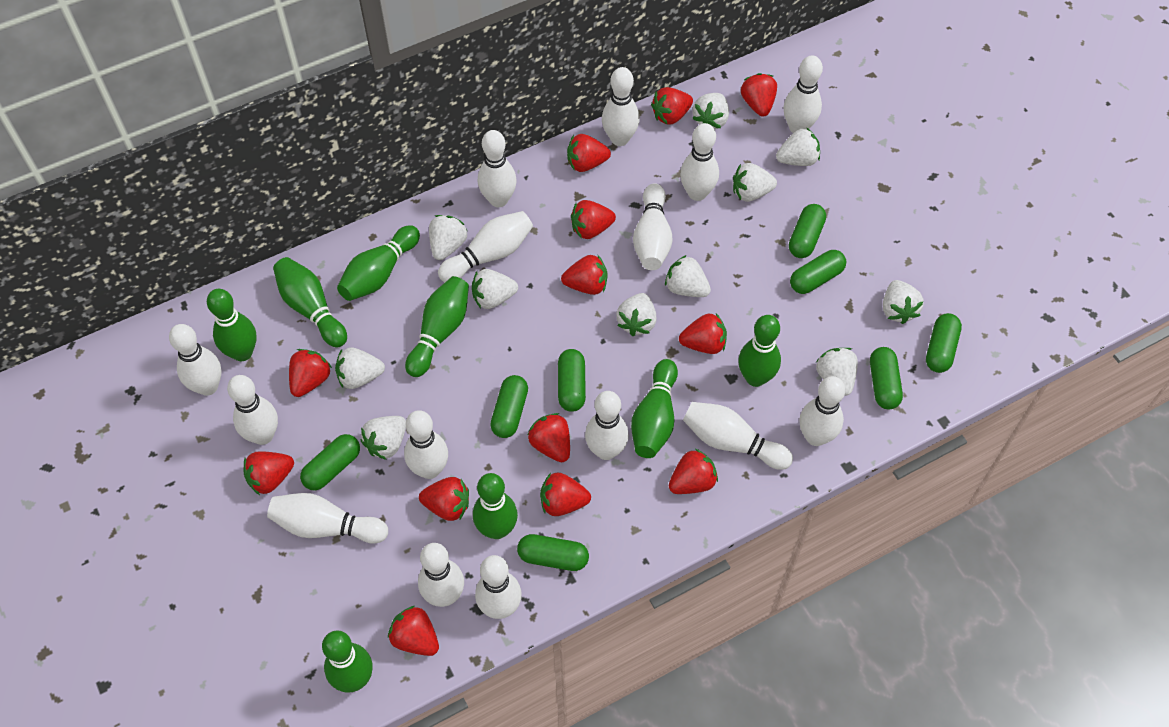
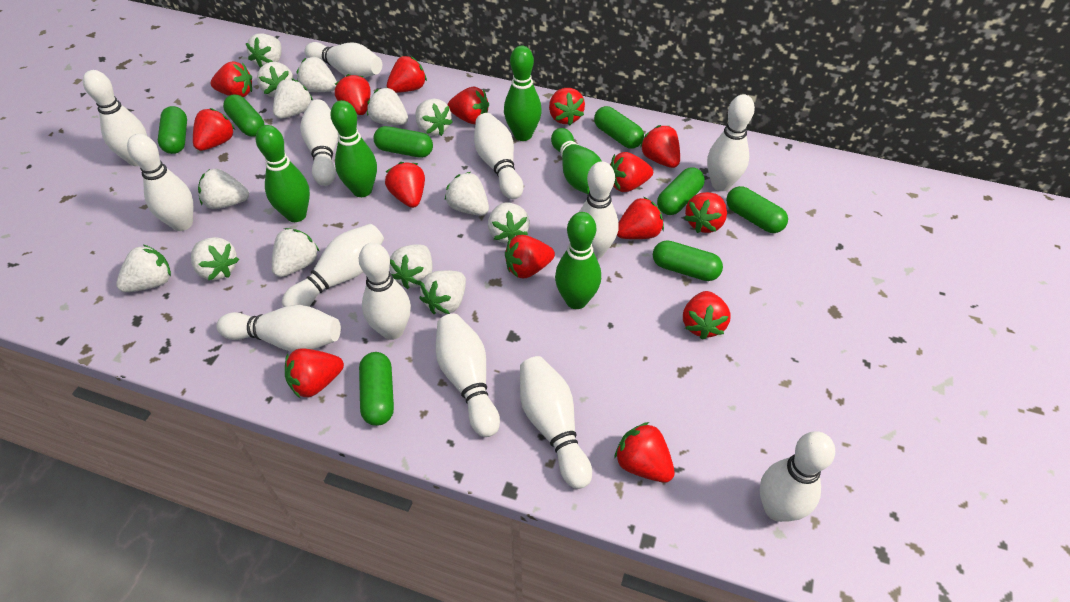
green bowling pin: [207,289,257,361] [273,257,347,347] [322,631,373,693] [337,225,420,301] [405,276,469,377] [473,473,518,539] [631,359,678,458] [738,315,781,387] = 8 -> [256,125,310,222] [330,100,377,197] [504,46,542,141] [551,128,602,194] [555,212,601,309] = 5
red strawberry: [243,451,294,495] [289,349,332,397] [388,606,439,656] [419,477,469,521] [528,413,570,463] [540,472,591,516] [561,255,608,295] [567,134,611,172] [571,200,616,239] [651,87,693,125] [669,449,718,494] [679,313,727,354] [741,73,777,117] = 13 -> [193,108,235,151] [210,61,252,97] [285,349,344,399] [335,74,371,115] [385,162,425,208] [387,56,427,93] [448,87,489,124] [505,235,555,278] [549,88,585,125] [610,152,653,192] [614,422,675,483] [617,197,664,239] [640,125,680,168] [683,291,731,340] [685,192,727,233] = 15
white bowling pin: [169,324,222,396] [227,375,278,445] [267,493,388,544] [404,410,448,479] [418,543,464,607] [438,211,533,282] [475,555,522,619] [478,130,517,207] [585,391,629,460] [602,67,640,146] [633,183,673,270] [680,123,719,201] [683,402,793,470] [784,56,823,133] [799,376,845,446] = 15 -> [83,70,147,166] [127,134,193,231] [216,305,341,352] [282,224,384,307] [300,99,338,186] [304,42,382,78] [359,243,411,340] [436,314,500,437] [474,113,523,199] [520,356,592,489] [579,161,618,259] [707,94,755,191] [760,431,835,522] = 13
white strawberry: [335,347,385,389] [361,416,406,460] [429,215,467,260] [472,269,518,309] [616,293,657,336] [665,255,711,297] [692,93,729,129] [733,163,777,202] [776,127,820,166] [816,348,858,396] [883,280,924,324] = 11 -> [116,245,171,292] [191,237,239,280] [198,169,249,209] [246,33,281,68] [257,62,294,97] [272,228,320,277] [273,78,313,119] [296,57,337,92] [367,88,408,125] [389,244,433,289] [415,99,453,136] [419,270,466,314] [445,172,489,216] [488,203,530,243] = 14

